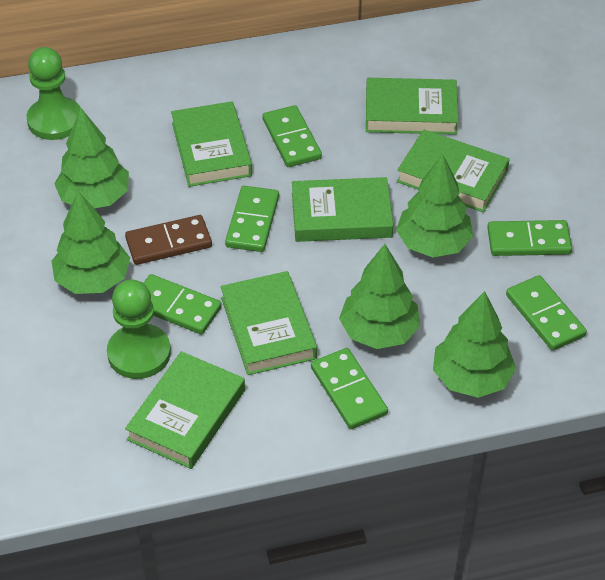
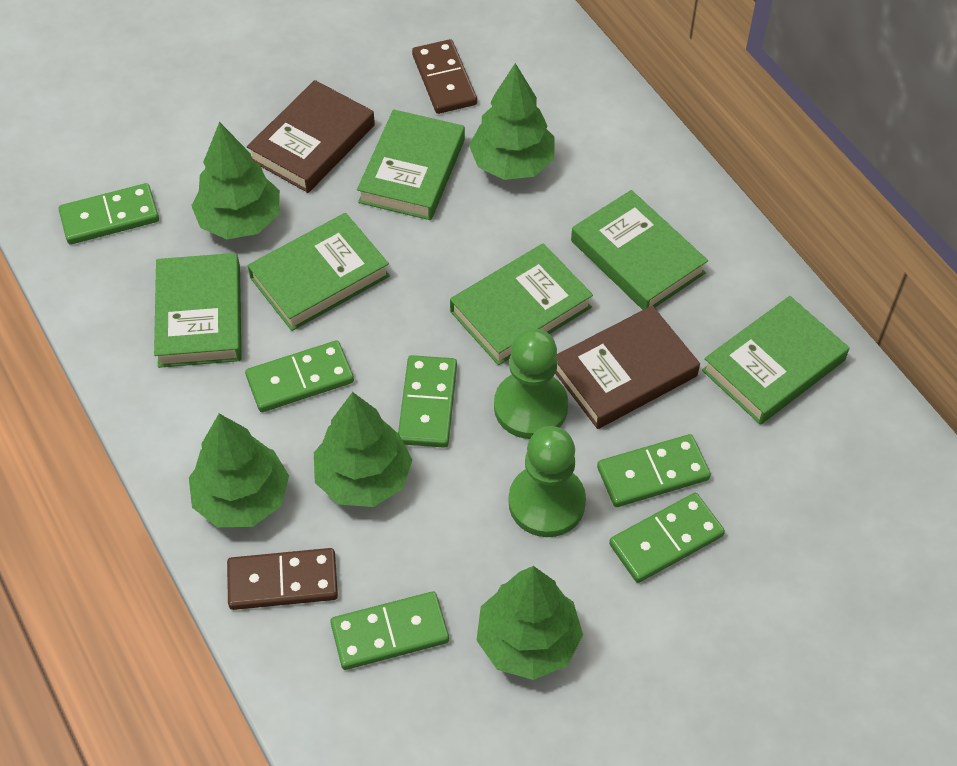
brown book: none = 0 -> [247,80,375,193] [555,305,700,429] = 2
brown domino: [125,215,212,265] = 1 -> [227,548,338,610] [412,39,477,114] = 2

